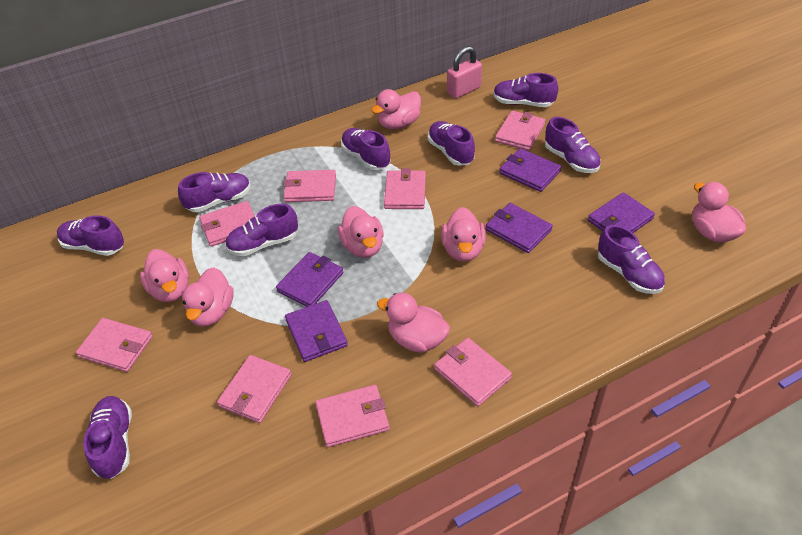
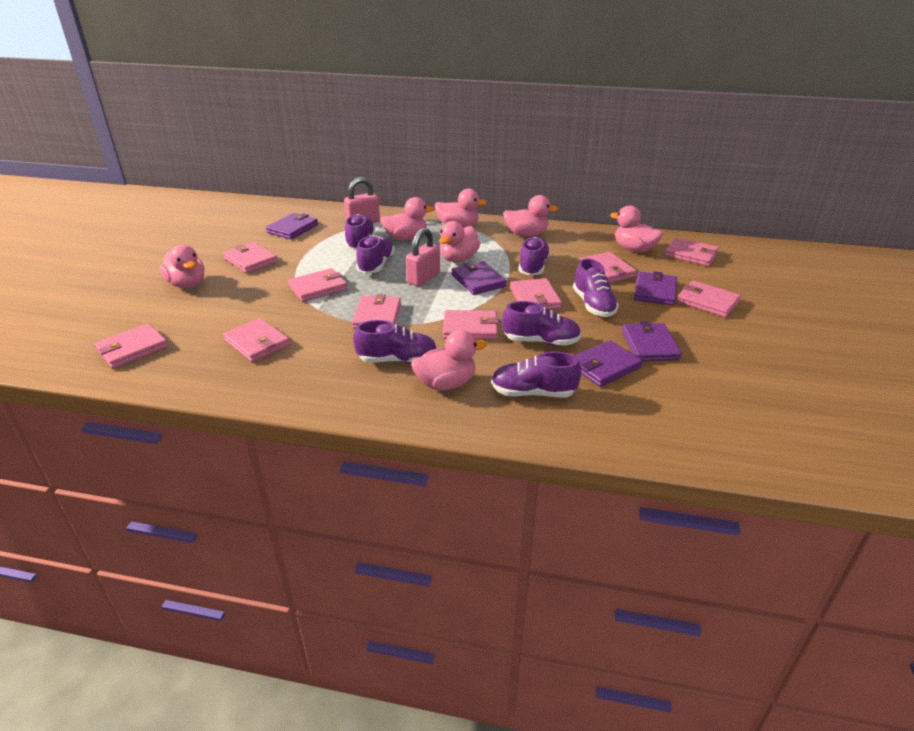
pink padlock: [447,46,482,99] = 1 -> [344,177,380,222] [406,228,440,286] = 2
pink wallet: [76,318,153,372] [199,201,255,247] [217,355,292,423] [283,170,336,202] [315,385,390,447] [384,168,426,209] [434,338,512,406] [495,111,545,151] = 8 -> [94,323,168,369] [223,242,278,273] [223,318,290,362] [288,268,348,302] [352,294,401,329] [443,310,499,340] [510,278,562,310] [580,252,637,283] [665,237,719,266] [677,281,741,317] = 10
purple shoe: [57,215,124,256] [83,396,132,479] [178,172,251,212] [225,204,298,256] [341,128,391,170] [428,121,475,166] [493,73,558,107] [545,117,601,173] [598,225,665,294] = 9 -> [345,214,375,250] [353,320,437,363] [356,235,395,274] [491,351,581,397] [502,301,581,346] [518,237,550,275] [573,259,619,317] = 7

